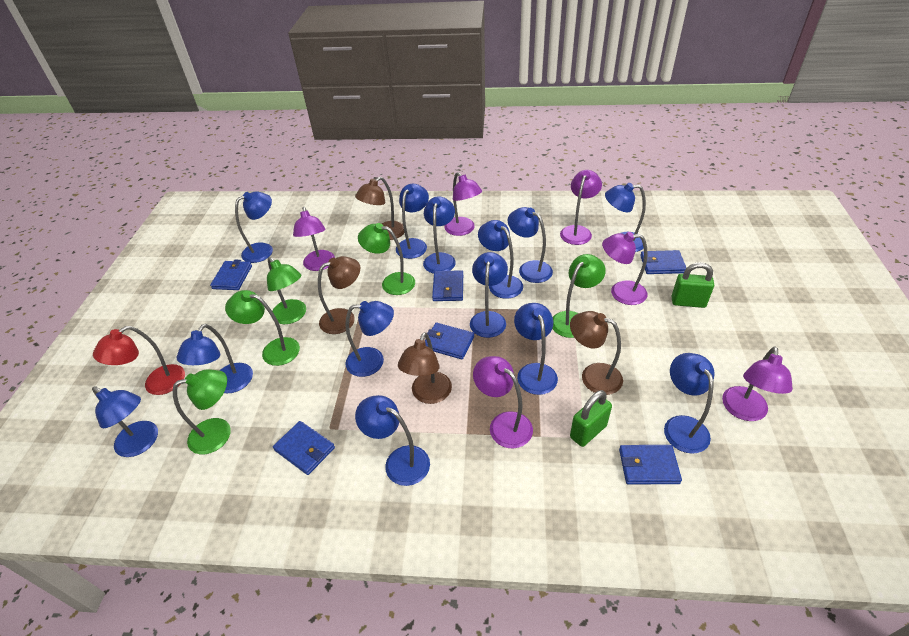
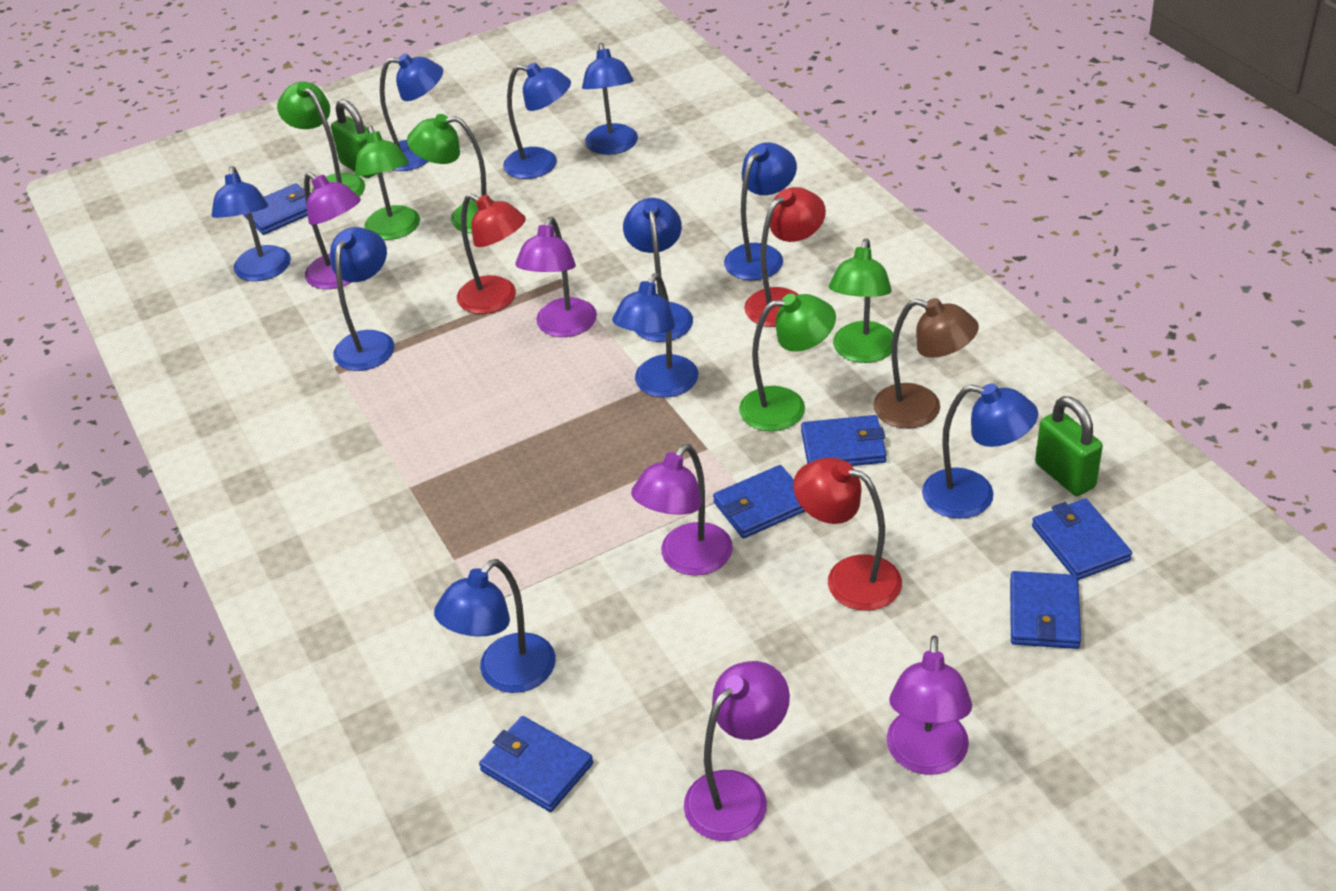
blue lamp: [92,386,158,457] [176,324,253,394] [235,191,273,263] [345,301,394,377] [355,395,430,486] [396,184,429,259] [423,196,456,274] [470,252,508,338] [478,220,523,299] [508,207,553,283] [514,303,558,395] [605,183,646,252] [664,353,715,454] = 13 -> [212,166,291,281] [330,227,394,371] [380,53,443,171] [434,559,556,693] [503,62,571,179] [582,43,638,155] [612,273,698,398] [623,198,693,342] [724,142,797,280] [922,383,1038,519] = 10
brown lamp: [318,256,360,334] [355,177,404,240] [398,332,452,404] [570,311,623,395] = 4 -> [873,298,979,429] = 1
purple lamp: [293,207,335,271] [444,172,482,236] [473,356,533,449] [560,170,602,245] [602,232,648,305] [722,347,793,421] = 6 -> [304,172,361,289] [515,217,597,337] [631,444,733,576] [684,661,790,841] [887,635,972,775] = 5
red lamp: [93,326,185,395] = 1 -> [457,194,526,314] [744,187,826,327] [793,457,902,611] = 3

